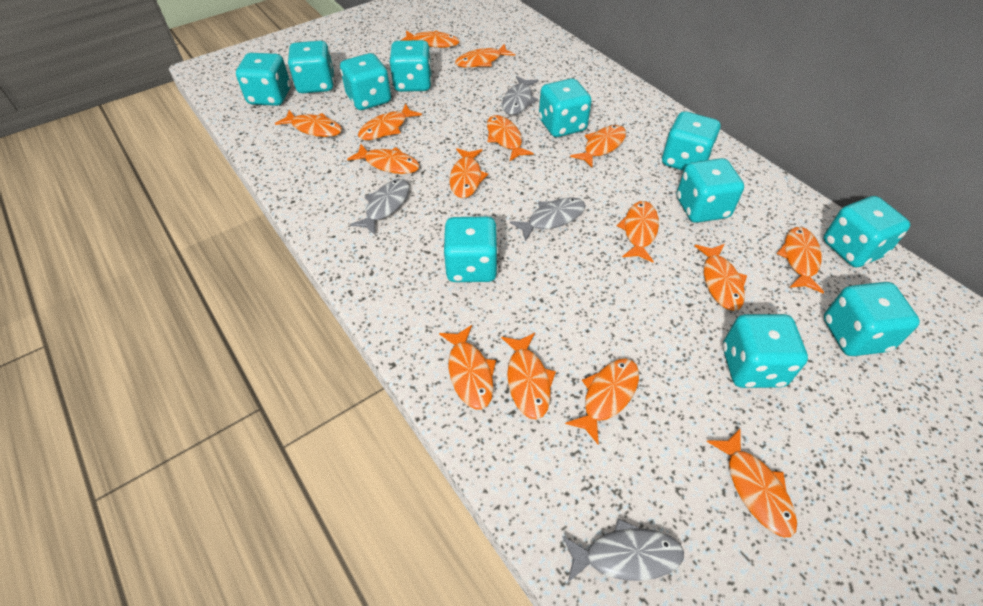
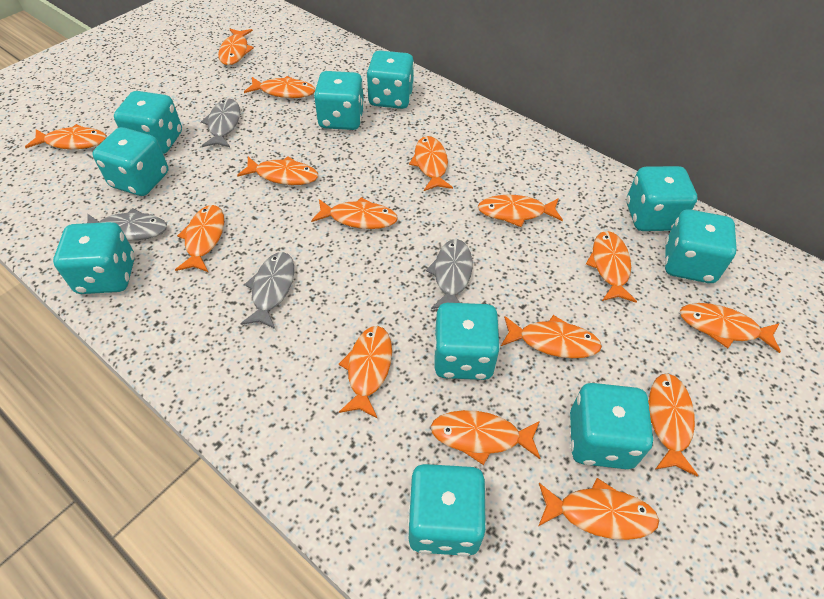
turquoise dice: [236,53,290,106] [288,41,334,93] [340,53,391,110] [390,40,432,92] [444,217,498,282] [539,78,592,137] [662,111,720,171] [677,158,744,223] [723,314,808,388] [823,196,910,267] [824,282,920,356] = 11 -> [53,222,135,294] [93,127,168,196] [114,91,182,154] [314,71,364,130] [366,50,414,109] [408,464,487,557] [434,303,500,380] [570,383,653,469] [626,166,697,231] [665,209,737,283] = 10

